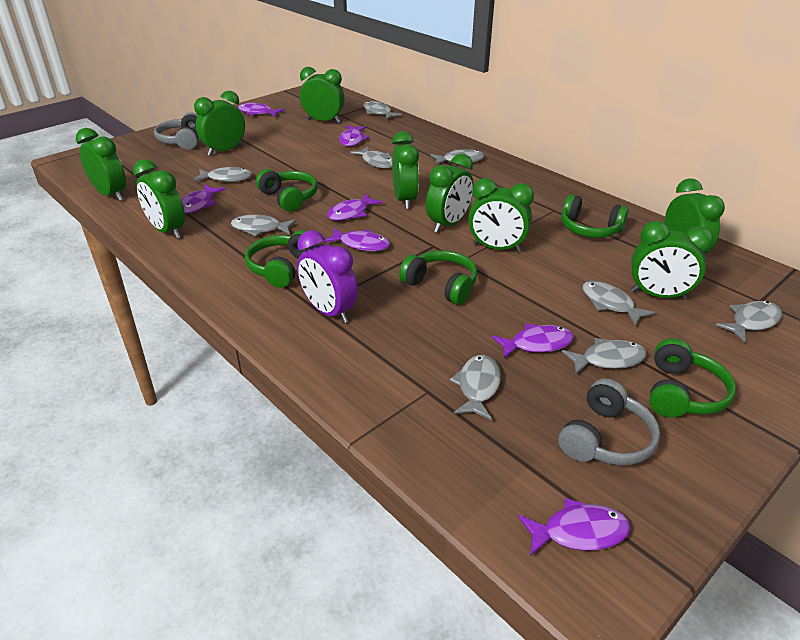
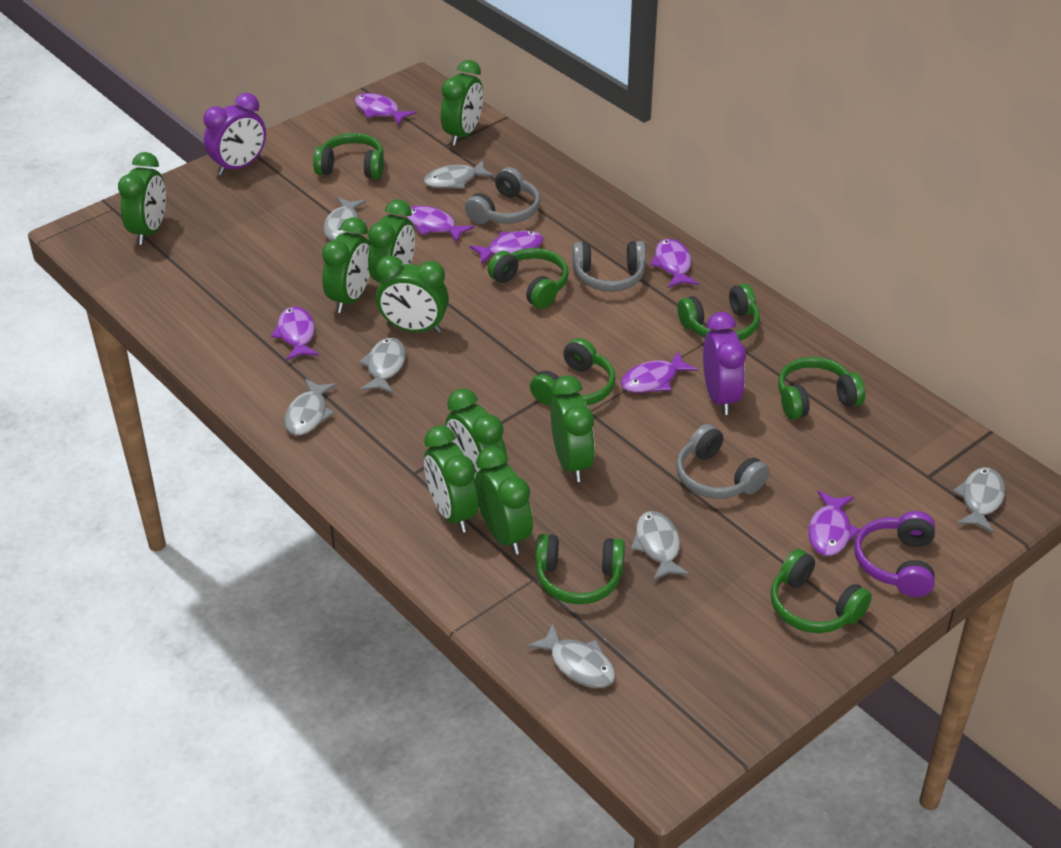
green headphones: [245,230,317,288] [256,169,318,212] [399,251,478,305] [561,194,629,238] [649,338,736,418] = 5 -> [313,133,384,179] [488,248,569,309] [530,338,616,405] [535,534,625,604] [678,284,760,341] [771,549,872,633] [778,357,865,420] = 7
grey fish: [193,166,252,182] [231,214,296,236] [350,146,392,168] [363,101,402,119] [430,149,484,165] [450,355,501,420] [561,338,647,374] [583,281,655,326] [716,301,782,342] = 9 -> [284,379,337,435] [323,197,367,241] [359,338,406,394] [424,160,494,189] [527,624,615,688] [631,511,690,581] [953,467,1005,533] = 7
grey headphones: [154,112,198,150] [558,378,660,465] = 2 -> [465,167,540,224] [572,241,646,292] [676,424,769,499] = 3
purple clock: [297,230,358,323] = 1 -> [203,93,266,175] [703,312,746,415] = 2
purple headphones: none = 0 -> [854,511,935,597] = 1

